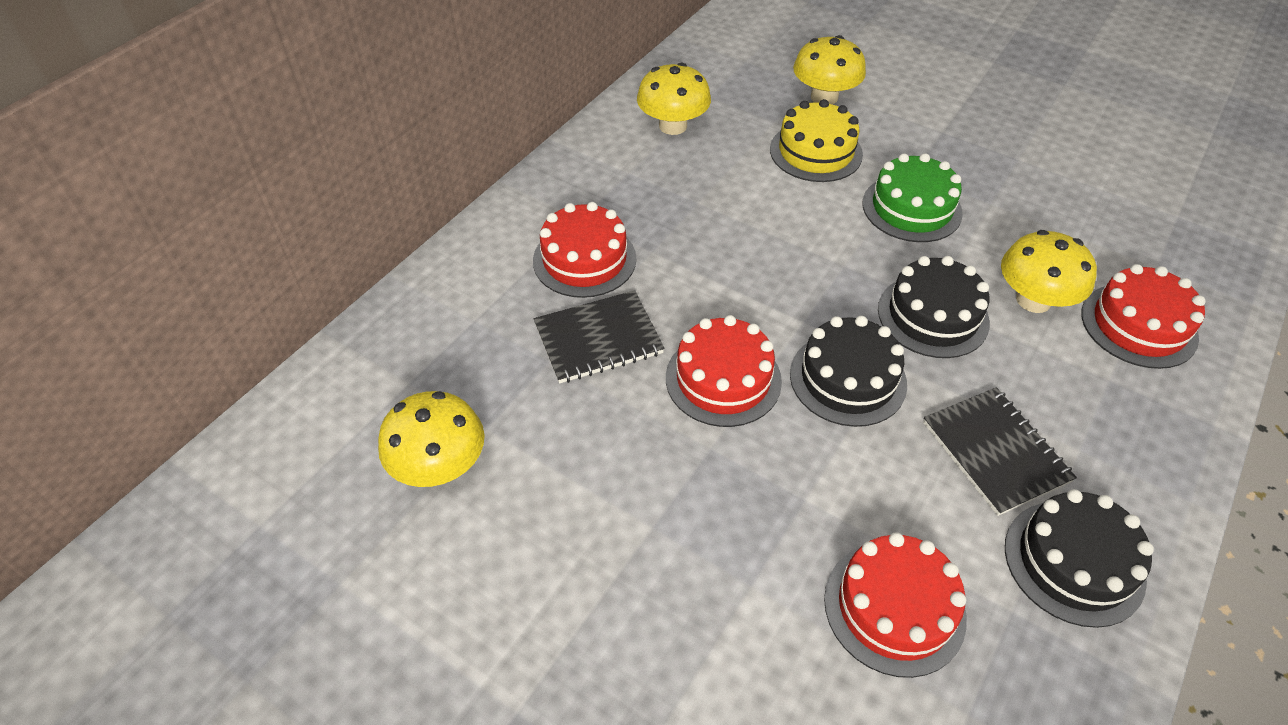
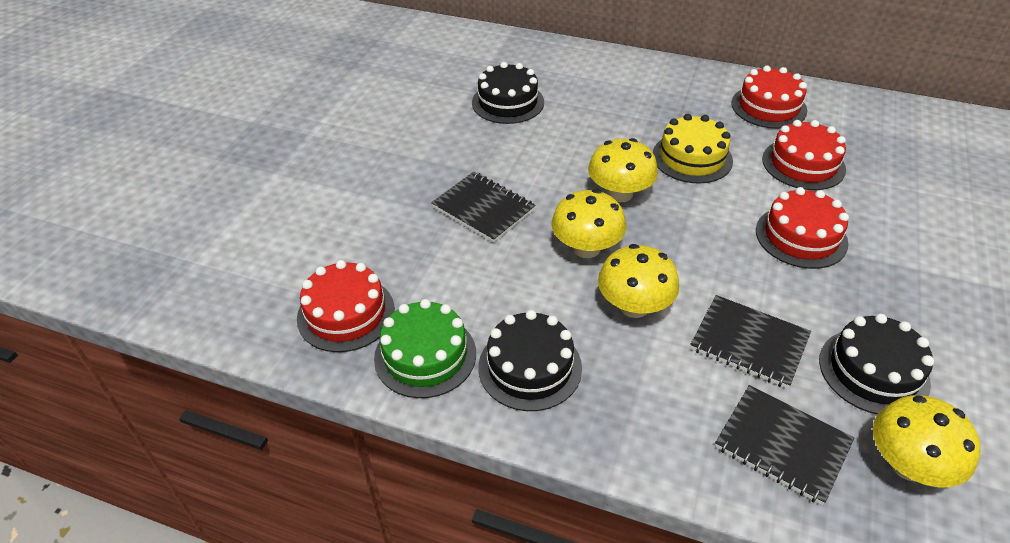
black notebook: [534,290,665,384] [923,387,1077,516] = 2 -> [431,172,536,243] [690,295,811,388] [715,385,854,505] = 3

